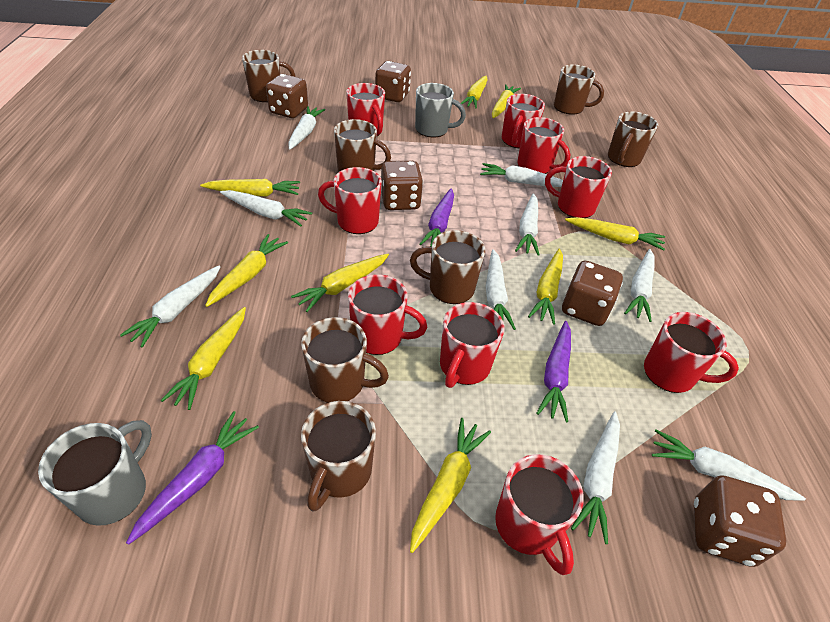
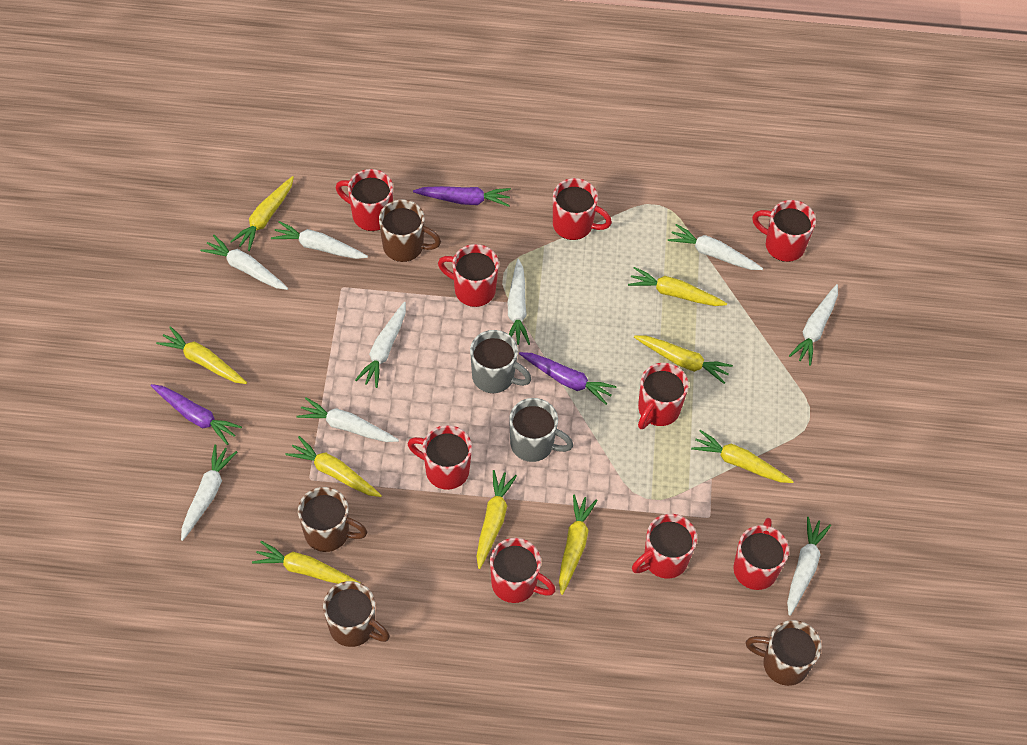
brown dice: [266,74,308,118] [375,61,411,102] [381,161,423,210] [562,261,623,326] [694,475,786,567] = 5 -> none = 0
brown mug: [242,50,295,102] [301,317,389,403] [301,401,376,512] [334,119,391,172] [410,230,485,304] [554,64,604,115] [608,111,658,167] = 7 -> [298,487,367,552] [323,581,390,647] [379,200,441,262] [746,620,822,686] = 4

